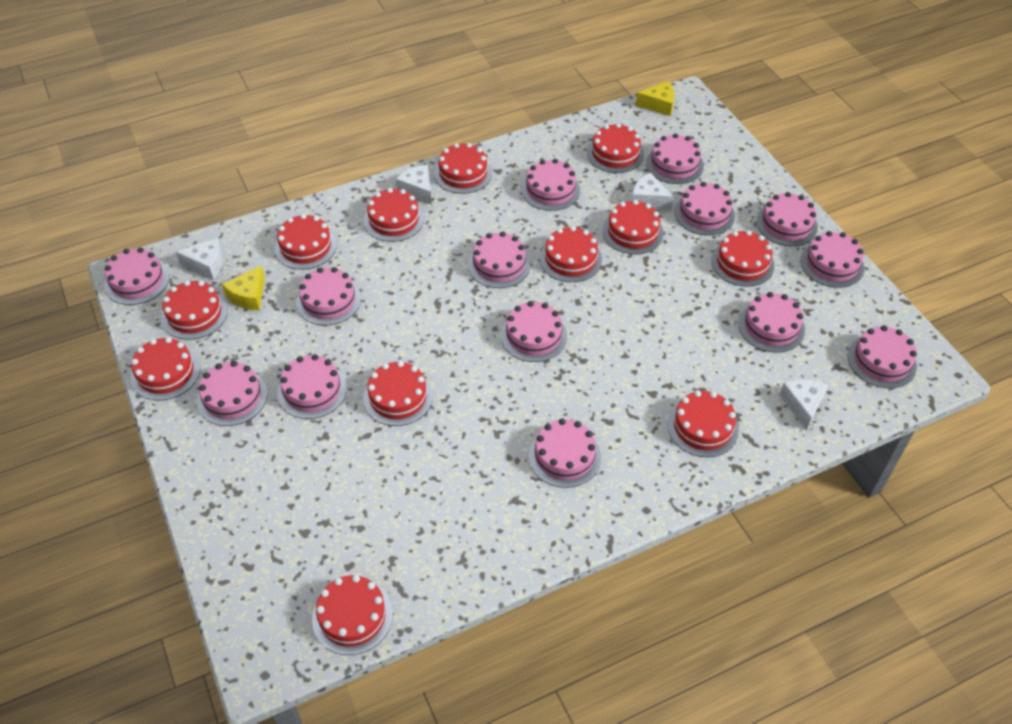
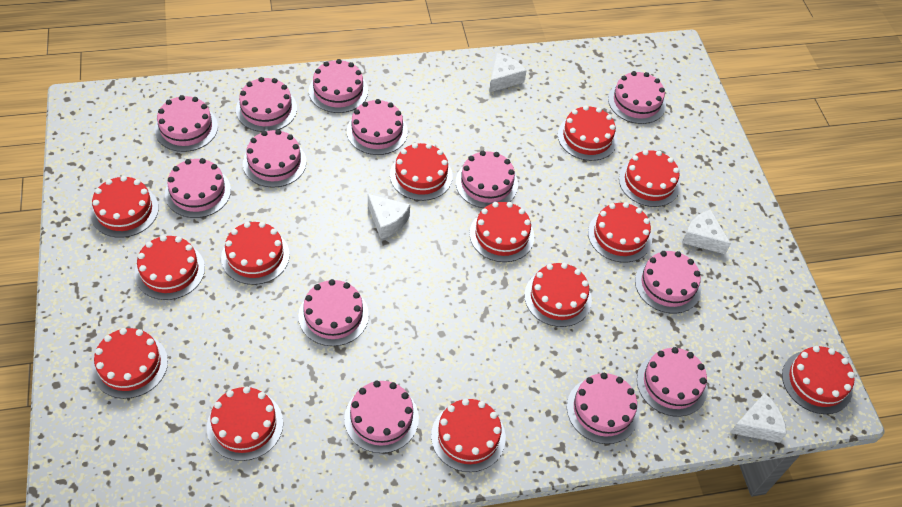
pink cake: [104,247,170,305] [197,361,268,426] [277,354,347,419] [296,267,361,325] [468,232,531,288] [501,301,567,362] [521,159,580,211] [529,418,601,488] [646,133,704,184] [674,182,735,235] [738,292,805,353] [756,192,818,246] [801,231,864,288] [848,325,917,388] = 14 -> [155,95,218,152] [165,158,231,218] [236,77,297,132] [243,129,306,188] [299,279,369,346] [309,59,368,113] [344,381,419,453] [347,99,408,155] [456,151,518,208] [567,373,639,444] [608,71,666,124] [635,251,701,314] [637,347,708,417] = 13
red cake: [131,337,200,401] [161,280,228,340] [275,214,337,269] [312,575,393,655] [363,361,433,426] [364,188,424,242] [434,143,492,194] [540,226,602,282] [587,123,644,173] [602,200,664,254] [667,391,739,457] [711,230,774,287] = 12 -> [90,176,159,238] [92,328,168,399] [134,235,205,300] [207,387,283,461] [221,222,290,285] [390,143,453,201] [431,399,506,472] [469,202,534,262] [524,263,592,327] [558,105,617,161] [588,202,652,263] [619,150,680,207] [782,346,855,414] = 13
yellow cheese: [222,266,265,310] [636,82,675,116] = 2 -> none = 0

